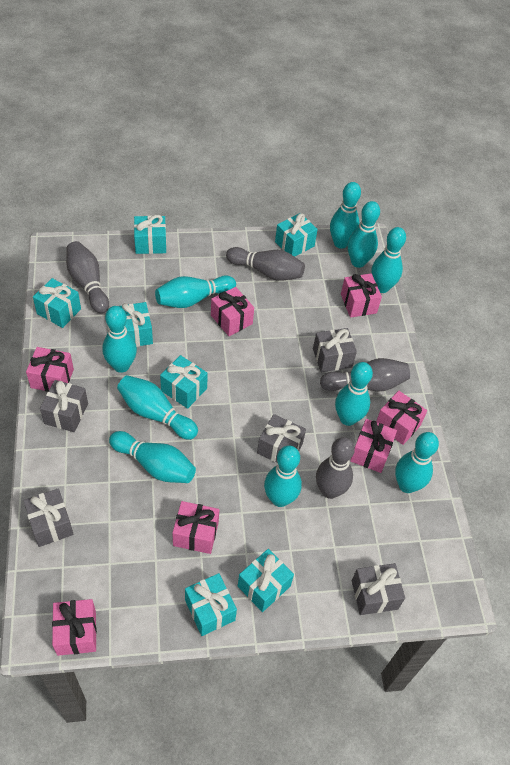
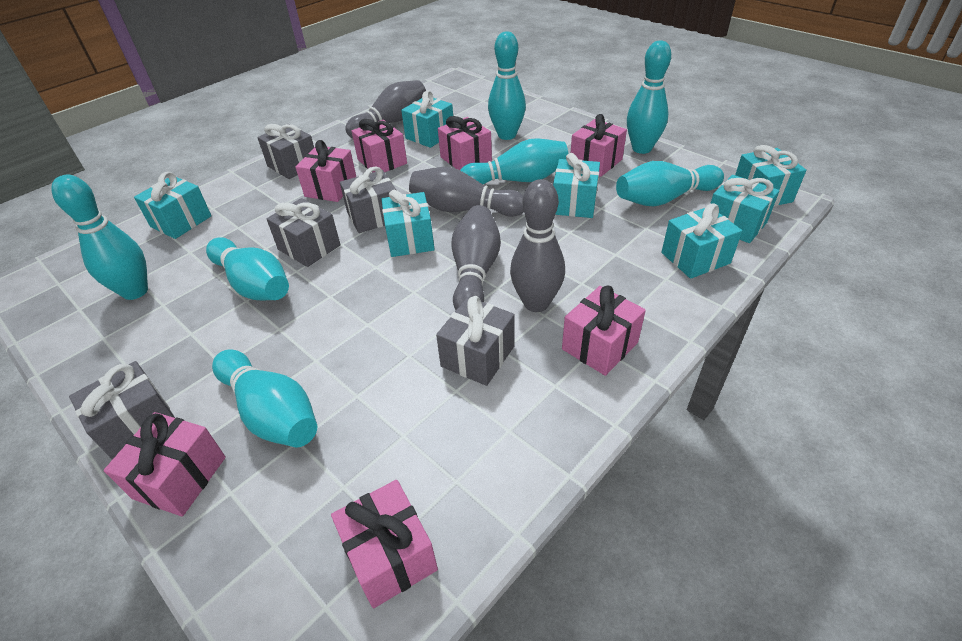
turquoise bowling pin: [102,306,137,373] [109,431,196,483] [117,375,198,440] [155,275,236,308] [264,445,302,507] [330,182,361,249] [335,362,373,426] [348,201,380,268] [371,227,406,293] [395,432,439,493] = 10 -> [52,175,148,300] [206,237,289,301] [212,349,317,447] [460,138,569,185] [488,31,526,140] [616,161,724,206] [627,40,671,154] = 7

